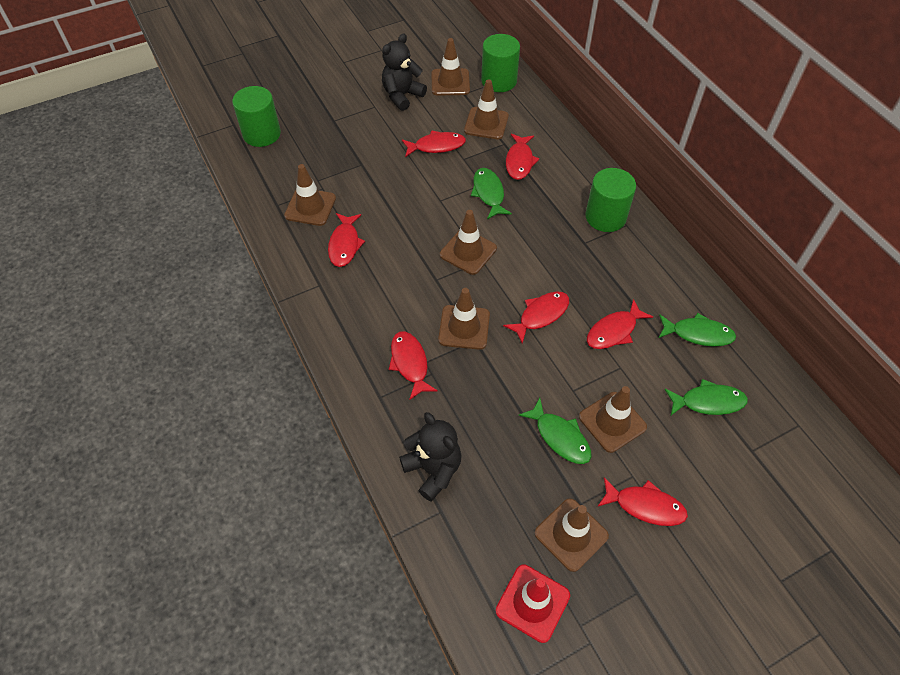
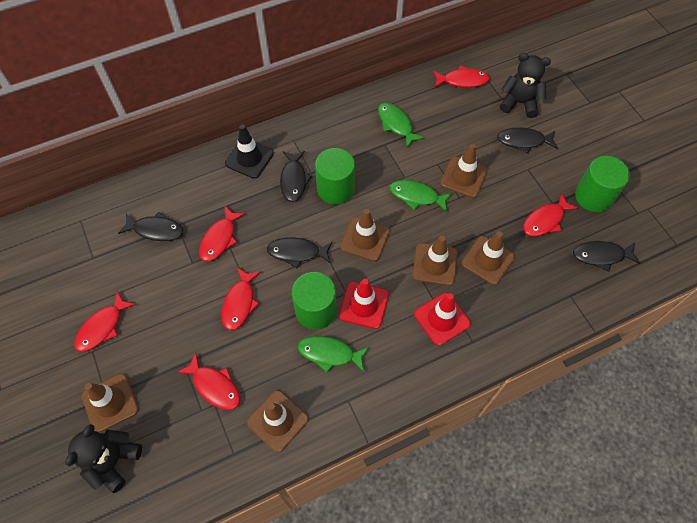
black fish: none = 0 -> [118,212,183,241] [267,237,333,268] [280,151,312,202] [497,127,558,153] [573,241,641,272] = 5
black traffic cone: none = 0 -> [225,124,274,179] = 1
brown traffic cone: [284,164,336,226] [431,38,470,96] [438,288,490,350] [440,210,497,275] [464,79,509,140] [535,499,609,572] [579,386,647,453] = 7 -> [82,374,139,432] [247,390,309,452] [340,209,390,261] [413,235,458,286] [440,144,488,198] [462,231,515,285] = 6
green fish: [471,168,512,219] [518,398,591,464] [659,313,736,347] [664,379,748,415] = 4 -> [298,336,369,373] [378,103,425,147] [390,180,453,212] = 3
red fish: [328,213,365,267] [389,331,438,400] [402,130,466,157] [503,291,569,344] [506,133,539,180] [587,299,653,349] [597,477,688,526] = 7 -> [75,291,136,352] [177,353,240,410] [199,206,245,262] [221,268,261,331] [433,66,490,88] [523,193,579,236] = 6
red traffic cone: [496,564,570,643] = 1 -> [339,279,389,329] [414,293,471,346] = 2

